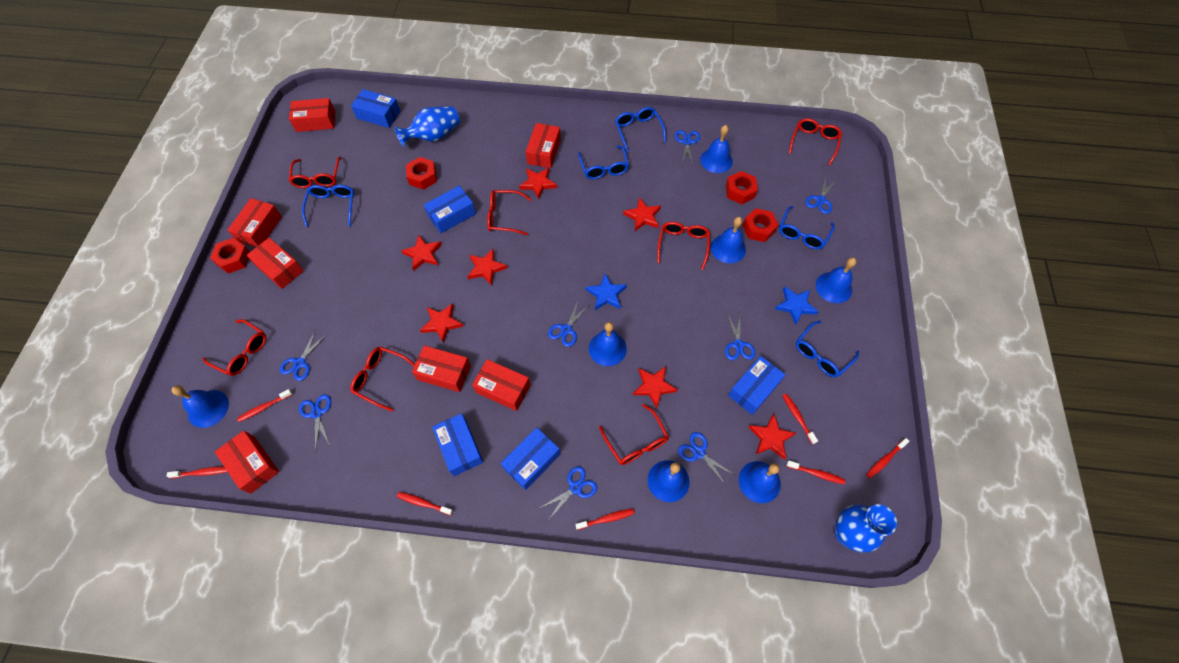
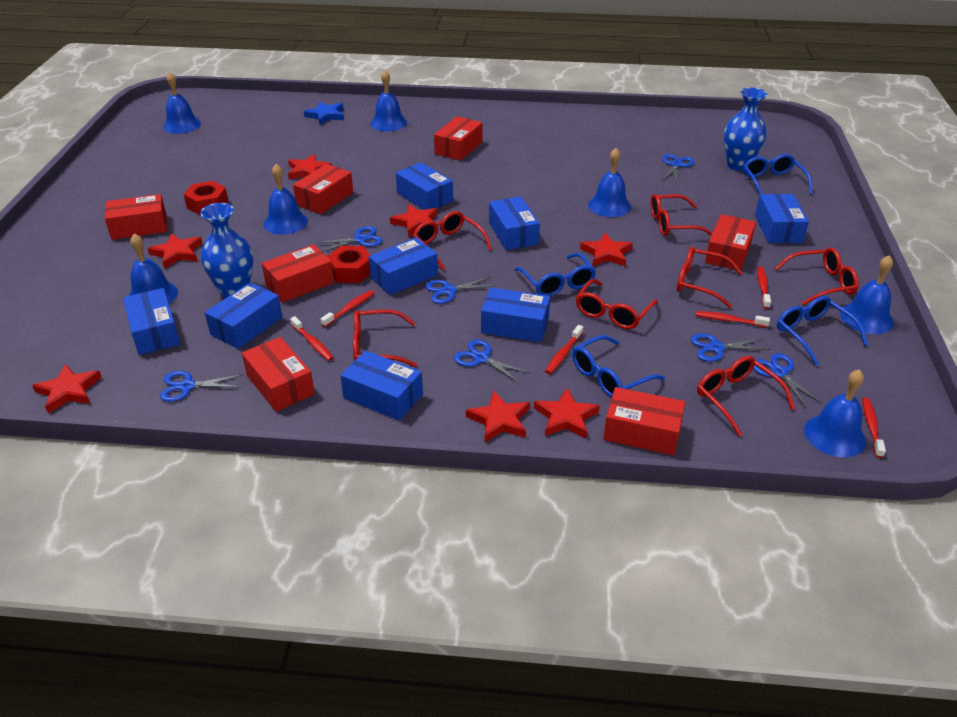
blue box: [351,89,401,128] [424,186,476,233] [432,414,483,476] [501,427,560,490] [728,356,786,415] = 5 -> [123,288,180,355] [205,282,282,349] [340,350,423,421] [369,237,438,295] [396,162,453,210] [481,287,550,342] [489,197,540,250] [755,194,809,243] = 8
blue glasses: [302,185,354,227] [578,145,629,179] [615,107,666,152] [779,206,835,249] [796,320,859,377] = 5 -> [515,253,596,296] [572,335,665,397] [743,154,812,195] [777,296,868,366] = 4
blue scissors: [280,331,327,381] [299,394,331,451] [538,466,597,519] [548,299,589,347] [675,130,700,165] [678,432,735,485] [725,313,755,360] [805,175,836,214] = 8 -> [160,371,243,402] [316,226,383,252] [425,277,497,304] [454,339,530,383] [662,154,694,184] [691,333,771,362] [753,353,823,408] = 7
blue star: [586,273,627,310] [775,286,819,325] = 2 -> [304,102,344,125] = 1
red nut: [210,238,250,274] [406,157,437,190] [726,171,758,204] [742,208,778,242] = 4 -> [184,181,228,215] [327,246,370,283] = 2
red toothbrush: [166,466,228,478] [237,389,293,422] [397,492,453,515] [575,509,635,530] [782,393,818,444] [786,461,845,484] [866,438,909,478] = 7 -> [290,316,334,361] [320,290,375,327] [545,325,583,374] [695,311,770,327] [757,266,771,309] [862,398,886,458] = 6

